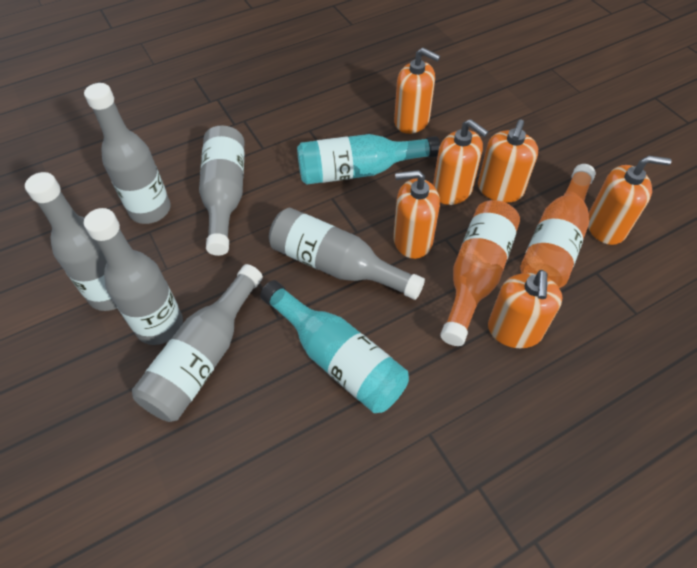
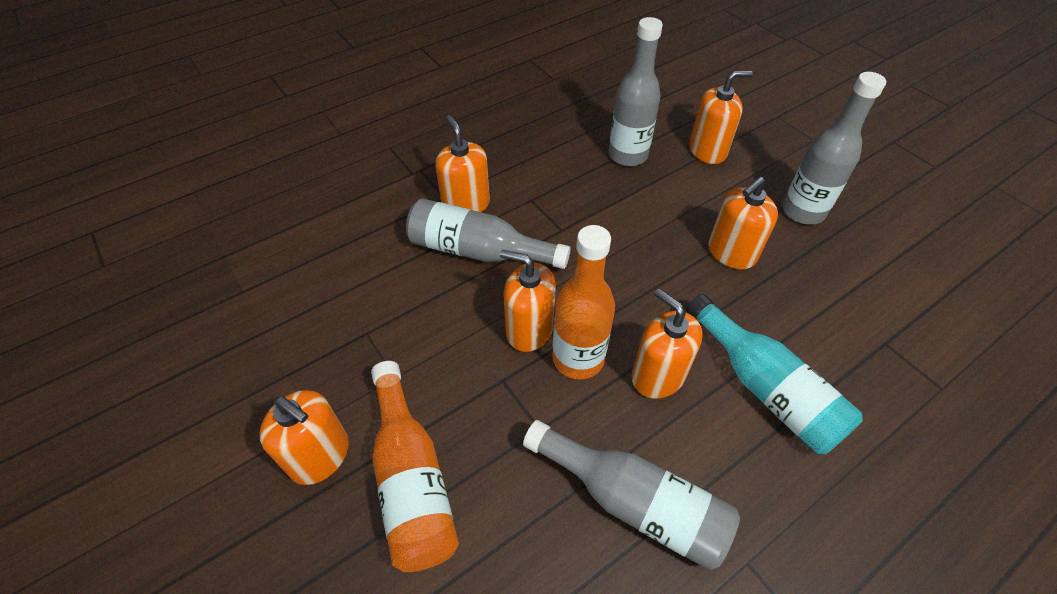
grey bottle: [25,172,117,311] [84,83,170,224] [84,208,183,345] [132,264,263,422] [199,125,245,256] [269,208,425,300] = 6 -> [406,198,571,269] [523,420,740,570] [609,17,663,166] [782,72,886,225] = 4
turquoise bottle: [260,280,409,413] [297,134,440,185] = 2 -> [686,294,863,454] = 1

